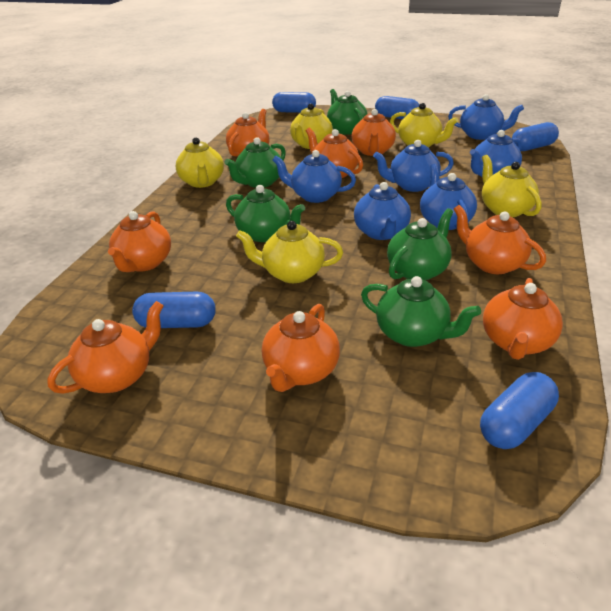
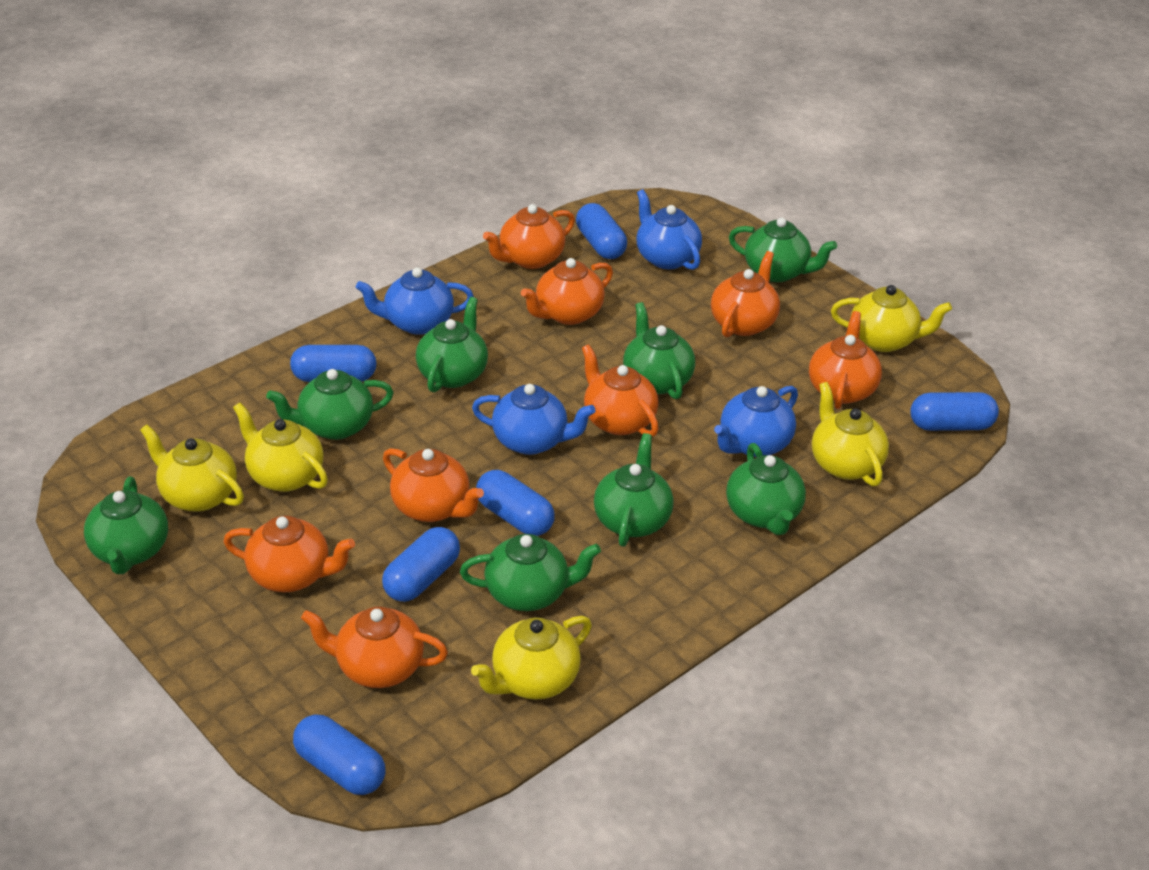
blue capsule: [132,292,216,328] [272,92,316,113] [375,96,419,119] [480,372,559,449] [512,122,559,151] = 5 -> [290,345,377,382] [293,714,385,795] [382,527,460,602] [476,470,555,536] [576,203,627,259] [910,392,999,431] = 6
blue teapot: [273,150,356,203] [354,182,411,240] [373,140,454,192] [420,164,477,230] [448,94,524,140] [470,130,522,177] = 6 -> [356,267,474,335] [472,384,596,455] [637,189,702,270] [714,386,798,457] = 4
green teapot: [225,137,286,188] [226,185,305,242] [327,89,368,135] [361,276,481,347] [387,208,453,281] = 5 -> [84,477,168,574] [266,369,394,440] [416,297,488,393] [460,534,601,611] [594,433,674,547] [623,302,695,399] [726,443,806,535] [729,217,837,282] = 8

